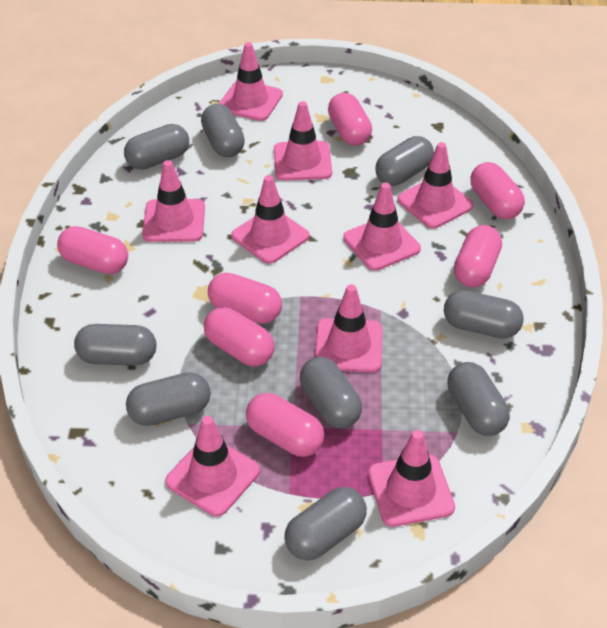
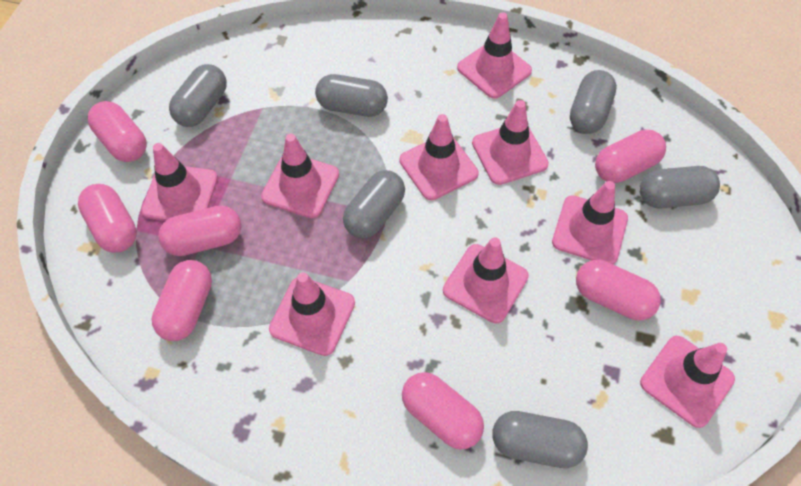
grey capsule: [74,324,156,366] [124,124,189,170] [126,372,211,426] [201,104,245,157] [284,487,367,561] [300,357,362,428] [375,136,434,186] [444,290,524,339] [448,362,510,436] = 9 -> [169,64,227,127] [315,74,388,117] [343,170,405,238] [492,411,588,468] [570,70,617,134] [639,166,720,208] = 6

